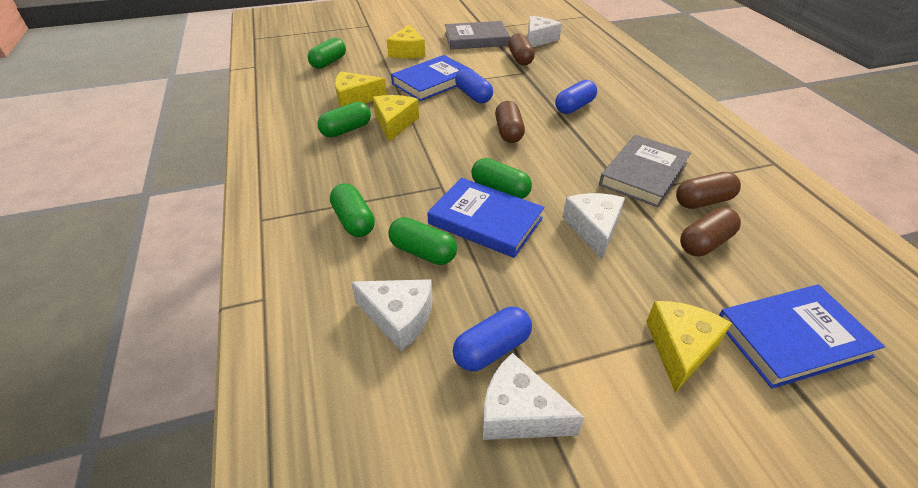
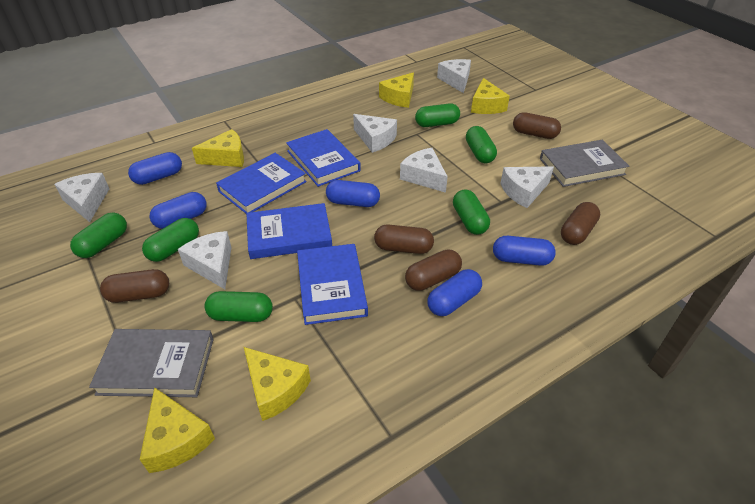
blue book: [391,55,473,101] [427,178,545,258] [719,284,885,389] = 3 -> [216,153,307,213] [246,203,332,259] [286,129,361,187] [297,244,368,325] = 4
blue capsule: [453,307,532,371] [455,68,493,103] [555,80,597,114] = 3 -> [128,152,182,185] [149,192,207,229] [326,180,380,207] [427,269,482,316] [493,236,556,266] = 5
brown capsule: [495,101,525,143] [508,33,535,65] [676,172,741,209] [680,207,741,256] = 4 -> [100,269,169,303] [374,224,434,254] [405,249,462,291] [513,112,561,139] [561,202,600,245] = 5
green capsule: [308,38,346,69] [317,102,371,138] [330,184,375,237] [388,217,457,265] [471,158,532,199] = 5 -> [70,213,127,258] [142,218,199,262] [204,291,273,322] [415,103,460,127] [453,189,490,235] [466,126,497,163] = 6
white cheese: [351,279,433,351] [483,353,584,440] [528,16,562,47] [562,193,625,260] = 4 -> [54,173,109,222] [178,231,232,289] [353,114,397,153] [400,148,448,193] [437,59,471,93] [500,166,554,208] = 6
yellow cheese: [335,71,387,107] [373,95,419,142] [387,25,425,59] [646,301,732,393] = 4 -> [140,387,215,473] [192,129,244,167] [244,347,311,421] [379,72,414,108] [471,78,510,114] = 5

